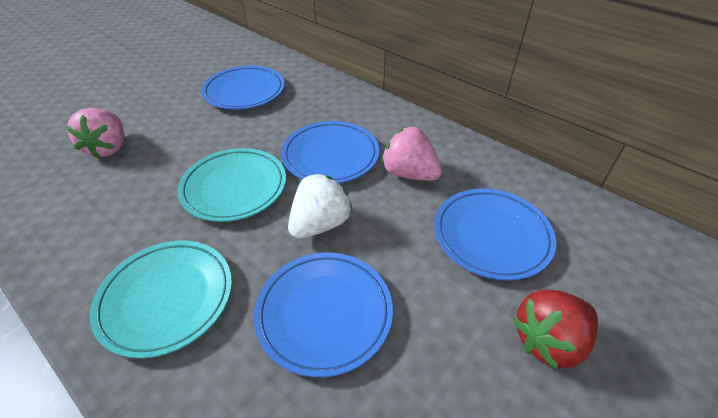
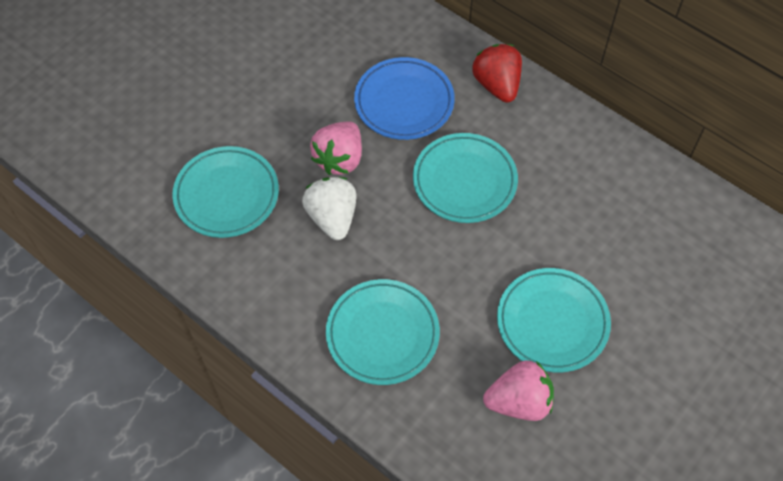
blue plate: [201,66,285,110] [254,253,393,377] [281,121,379,183] [434,189,556,281] = 4 -> [354,57,455,140] = 1
turquoise plate: [90,240,232,359] [177,148,286,222] = 2 -> [172,146,279,238] [326,279,440,385] [413,133,518,223] [497,268,611,372] = 4

